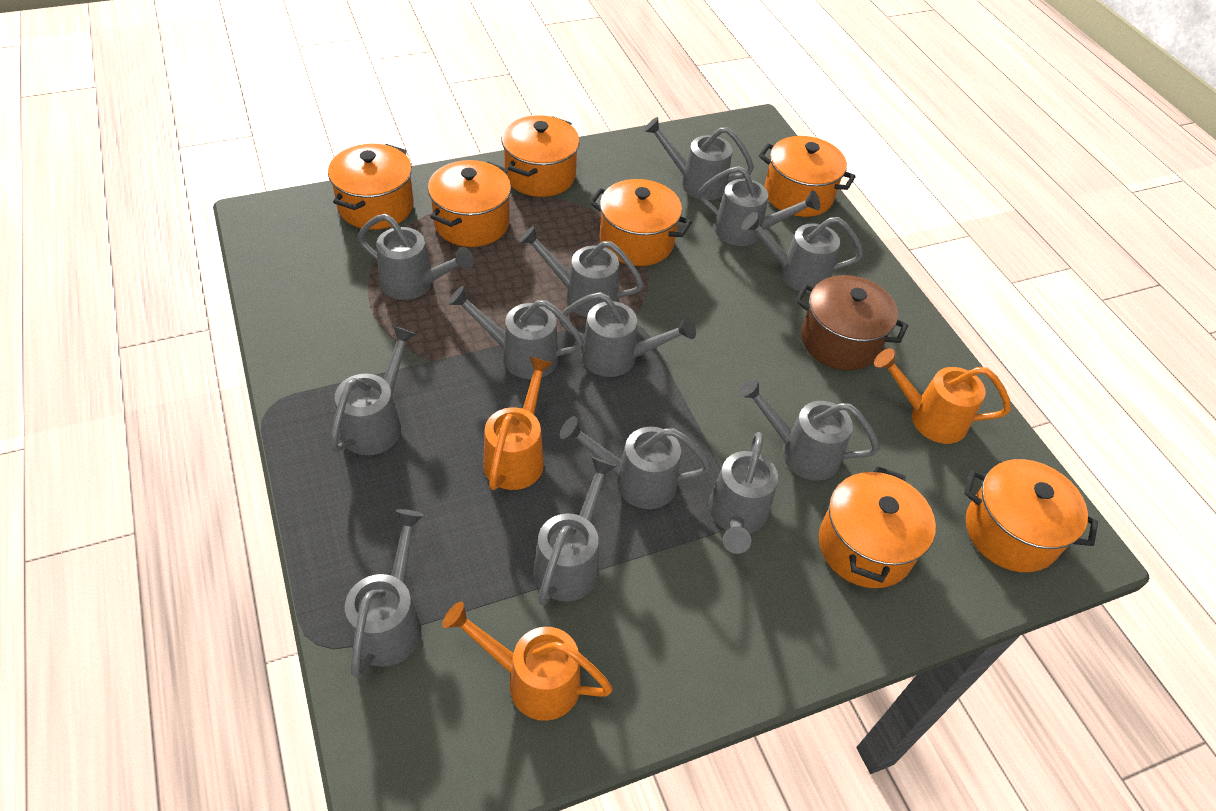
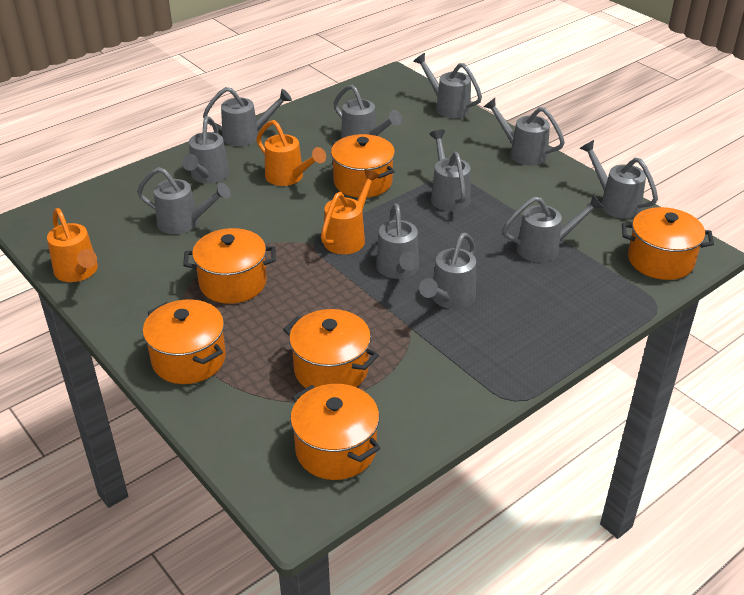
brown pot: [795,275,908,370] = 1 -> none = 0
grey watering can: [330,326,416,455] [345,509,424,678] [357,214,474,300] [448,286,584,379] [519,226,644,317] [533,457,617,606] [559,292,696,377] [560,416,711,509] [644,117,754,200] [699,166,820,246] [708,432,778,554] [739,378,880,481] [742,212,863,293] = 13 -> [137,167,231,234] [182,116,229,183] [203,87,292,146] [334,85,402,139] [376,204,419,279] [413,53,482,118] [419,233,476,309] [429,130,471,212] [484,98,565,166] [502,194,604,263] [580,140,658,219] = 11
orange pot: [328,144,413,230] [428,160,511,247] [502,115,580,197] [589,179,692,266] [759,136,856,217] [819,466,936,588] [964,459,1098,572] = 7 -> [143,299,226,384] [183,228,276,304] [283,309,379,388] [290,384,381,480] [331,134,395,198] [622,207,714,280] = 6

